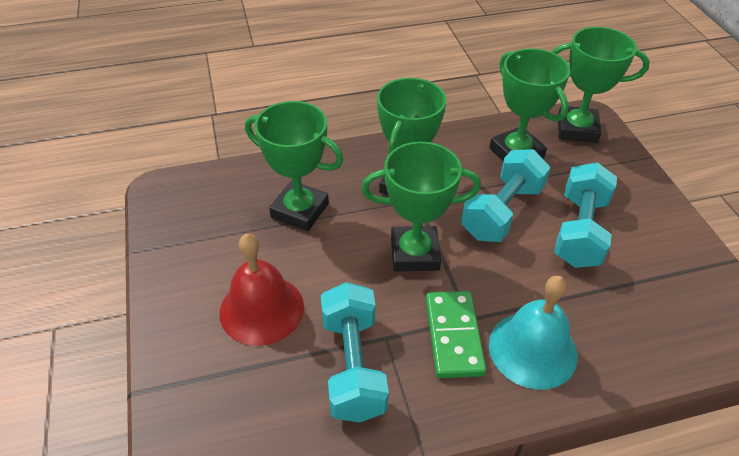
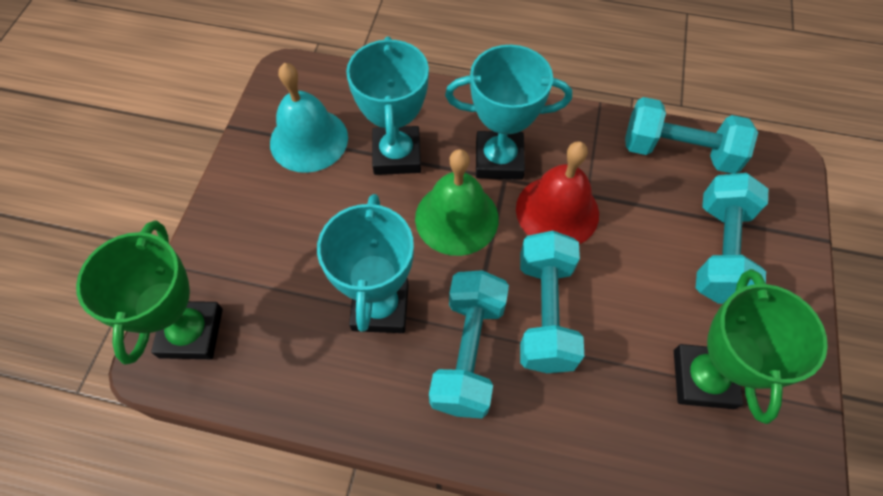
green bell: none = 0 -> [415,149,499,256] = 1
green domino: [426,291,486,378] = 1 -> none = 0
green trophy: [245,101,344,231] [361,142,481,272] [377,78,446,195] [489,48,570,161] [552,27,650,143] = 5 -> [76,221,223,364] [674,269,828,424] = 2
turquoise dumbbell: [321,282,389,422] [461,149,551,242] [554,162,617,268] = 3 -> [429,270,509,419] [520,231,584,373] [625,97,758,174] [696,173,768,304] = 4
turquoise trophy: none = 0 -> [317,194,414,333] [346,36,429,175] [445,45,572,180] = 3

